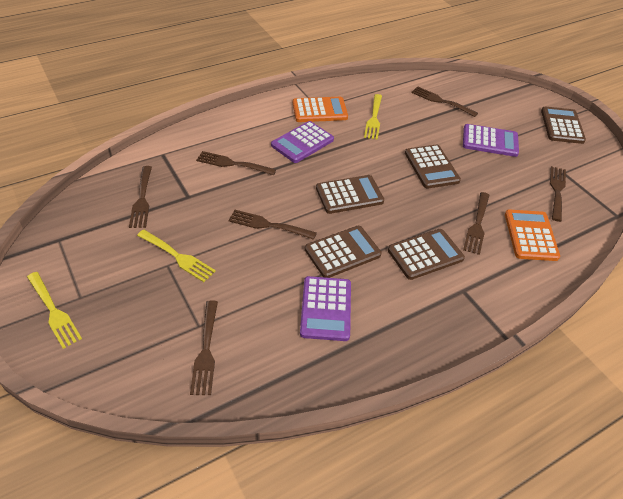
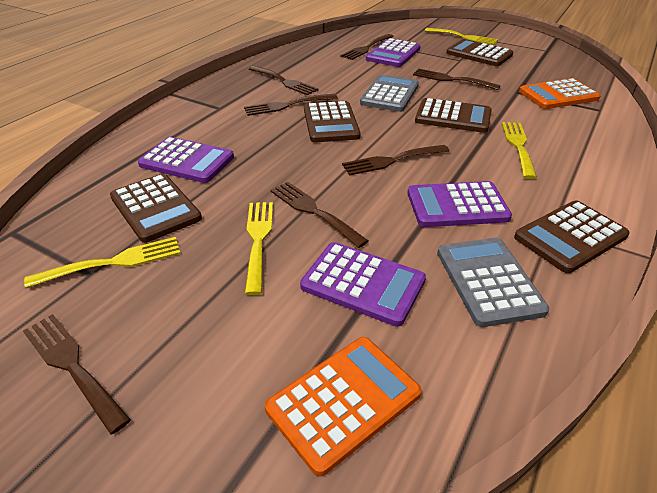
grey calculator: none = 0 -> [360,75,419,112] [437,238,549,327] = 2
purple calculator: [271,121,334,163] [300,276,351,341] [463,124,519,157] = 3 -> [138,137,234,183] [300,242,426,327] [366,38,421,67] [407,181,512,227] = 4
yellow fork: [27,272,82,349] [137,229,216,282] [364,94,382,140] = 3 -> [24,237,181,288] [245,202,273,295] [425,28,498,45] [502,122,537,179] = 4

